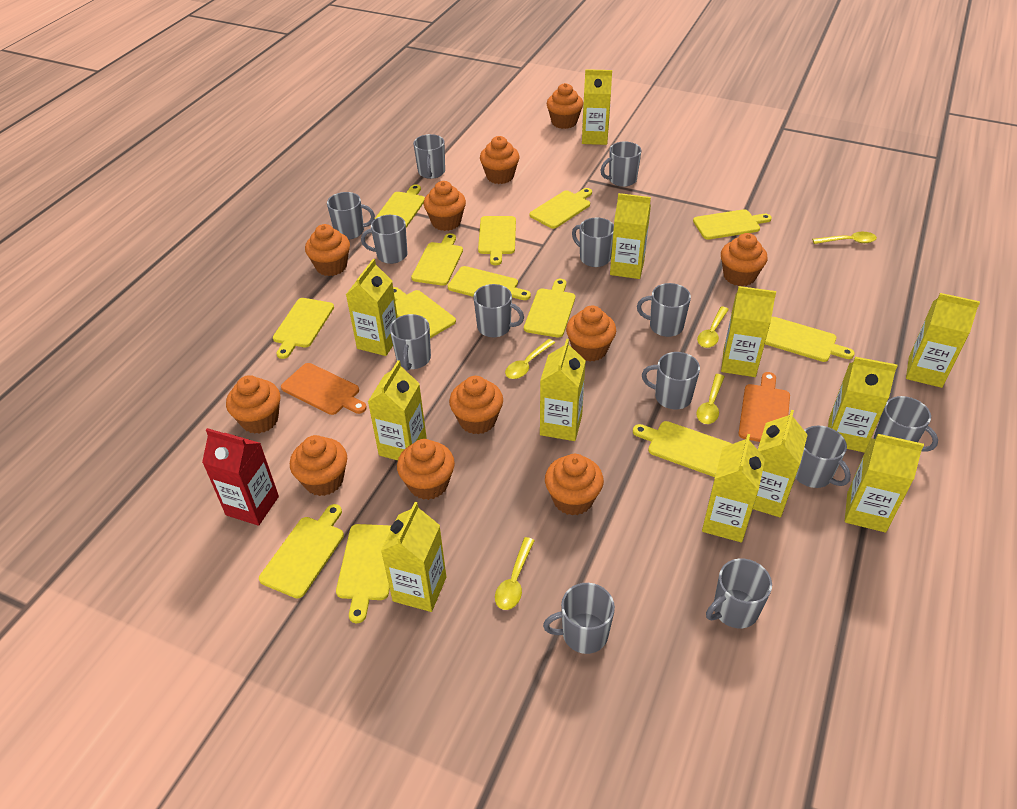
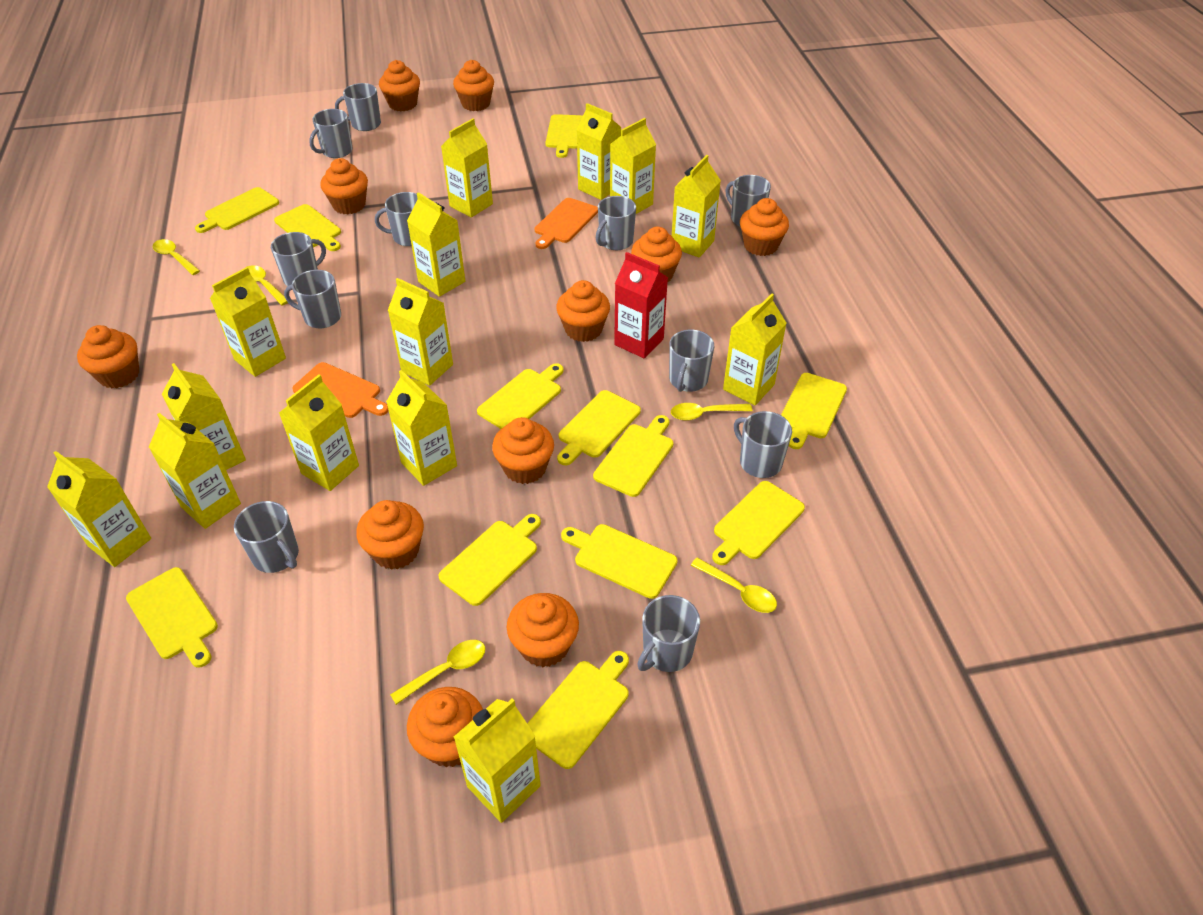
grey mug: [327,192,375,240] [361,215,408,264] [390,314,431,371] [413,134,445,179] [474,284,524,337] [543,583,615,654] [572,217,614,267] [600,141,641,187] [637,283,691,337] [642,352,700,409] [706,559,772,628] [795,425,851,488] [874,396,938,452] = 13 -> [234,501,299,573] [271,232,326,286] [284,270,341,328] [309,109,353,158] [335,83,381,131] [375,192,418,246] [596,196,636,250] [637,595,700,672] [669,330,714,392] [726,175,771,226] [734,411,792,478] = 11
yellow carton: [346,259,398,356] [368,360,427,460] [381,502,446,612] [540,339,586,441] [582,69,612,145] [610,193,651,279] [702,434,765,542] [721,286,776,377] [753,410,808,518] [828,357,897,452] [845,434,924,533] [906,293,980,388] = 12 -> [47,451,151,567] [149,413,241,529] [162,363,246,470] [210,267,286,377] [279,375,359,491] [386,370,457,486] [388,278,453,386] [407,192,465,297] [441,118,493,218] [454,698,541,823] [577,103,622,200] [610,118,656,214] [672,155,721,258] [723,294,786,405] = 14
yellow cutting board: [259,504,344,599] [273,298,334,359] [336,524,391,623] [375,184,425,228] [393,287,456,338] [411,233,463,286] [448,266,531,300] [478,216,516,265] [524,279,575,337] [529,188,592,229] [633,421,732,477] [693,209,772,240] [765,317,855,362] = 13 -> [126,567,218,668] [195,187,279,233] [274,204,341,251] [438,514,541,606] [477,363,564,429] [527,651,629,769] [545,114,583,158] [557,390,641,465] [561,524,678,599] [593,415,673,497] [712,481,805,565] [781,373,847,449] = 12

